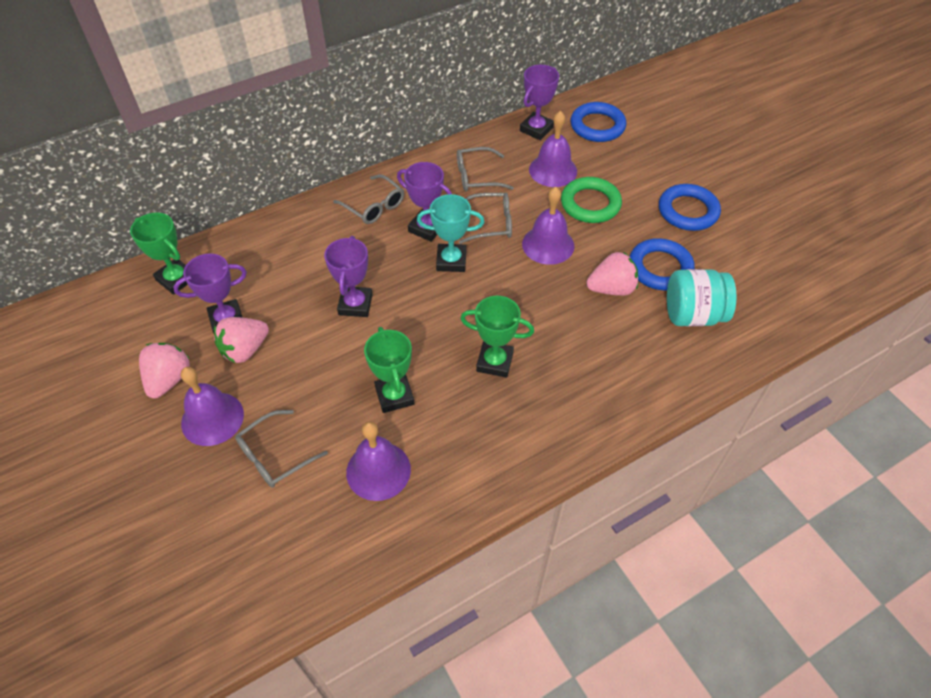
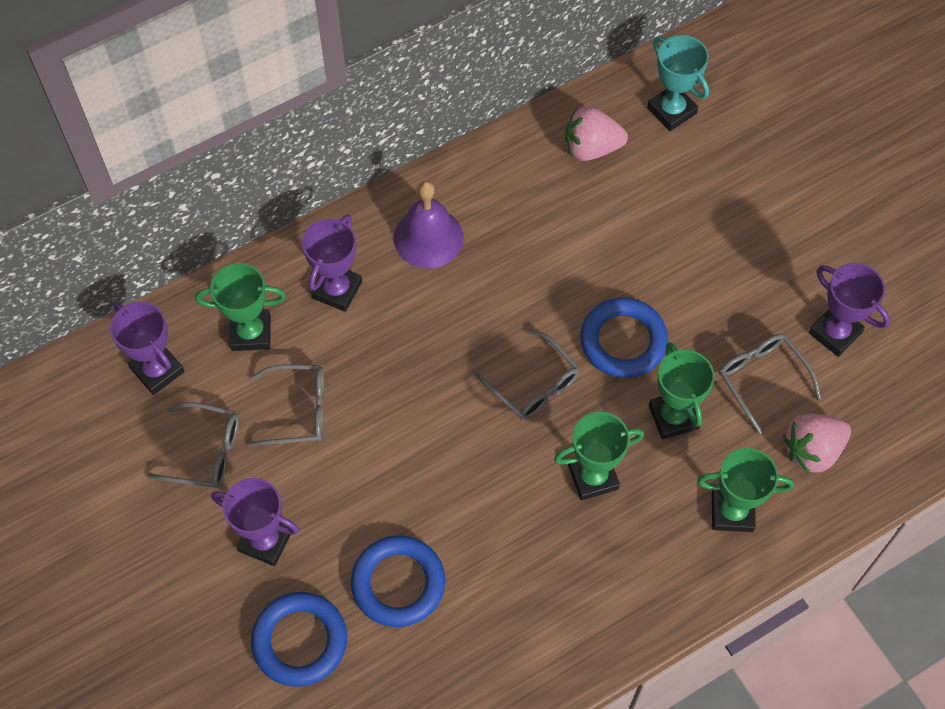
green ring: [561,177,622,223] = 1 -> none = 0
green trophy: [130,212,188,295] [364,327,414,413] [460,296,534,378] = 3 -> [195,263,286,351] [554,412,644,500] [649,342,715,439] [697,448,794,532] = 4
pink strawberry: [139,343,190,399] [214,317,269,363] [586,252,638,296] = 3 -> [565,106,628,161] [783,413,851,474] = 2
purple bell: [181,367,244,446] [346,422,411,501] [522,187,574,265] [529,111,577,187] = 4 -> [394,181,464,269] = 1
turquoise jar: [667,269,737,326] = 1 -> none = 0

